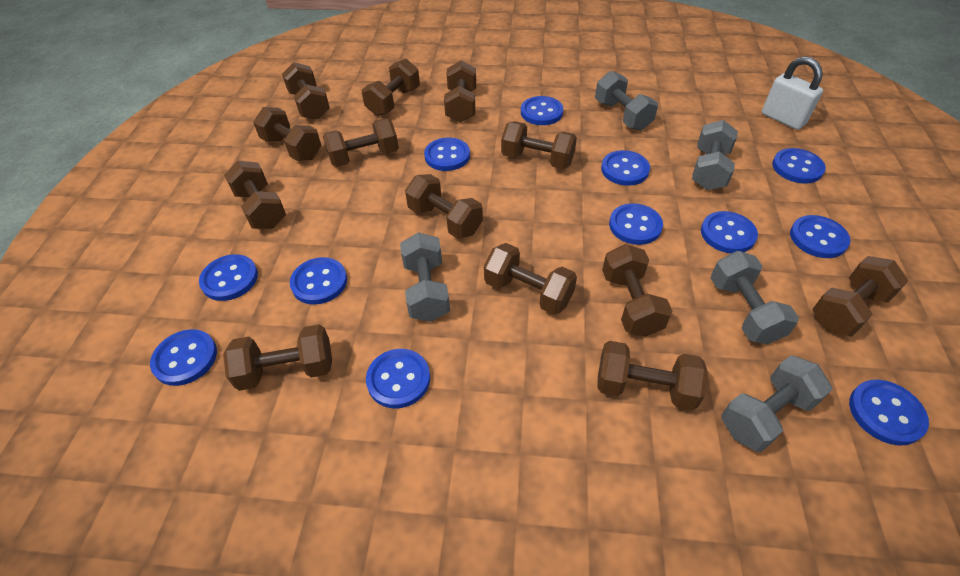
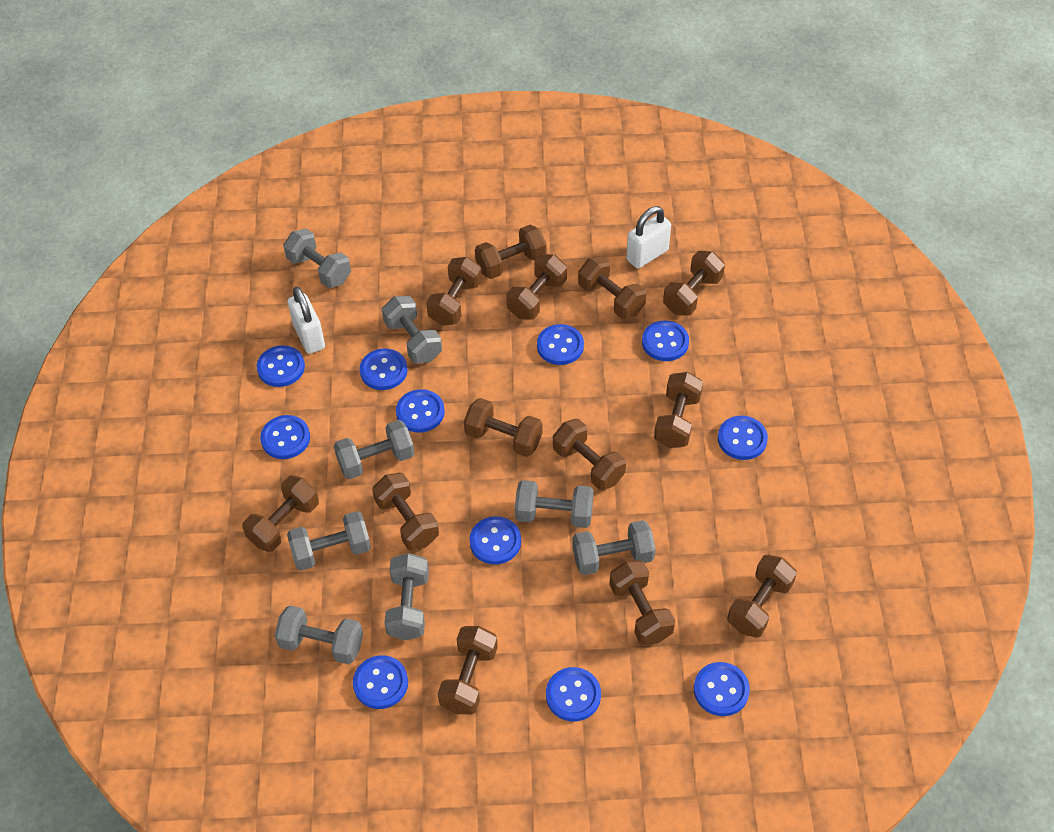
blue button: [150,329,217,386] [199,254,258,301] [290,257,347,305] [366,349,430,408] [424,137,470,171] [521,96,563,125] [601,150,650,186] [609,203,663,245] [701,211,758,253] [772,148,826,183] [790,215,851,258] [849,380,929,445] = 12 -> [257,345,305,387] [260,415,310,459] [353,655,408,709] [360,349,408,390] [396,389,445,433] [470,516,521,565] [537,324,584,365] [546,667,601,721] [642,321,689,361] [694,662,750,716] [718,416,768,460] = 11
grey dumbbell: [400,232,450,322] [595,71,658,131] [692,120,738,190] [711,251,799,344] [721,355,833,452] = 5 -> [275,605,363,664] [283,229,351,288] [287,511,371,571] [334,420,414,479] [382,296,442,364] [384,553,429,640] [515,480,594,528] [572,520,655,575] = 8
white padlock: [762,56,823,130] = 1 -> [287,287,325,354] [626,206,671,269] = 2

